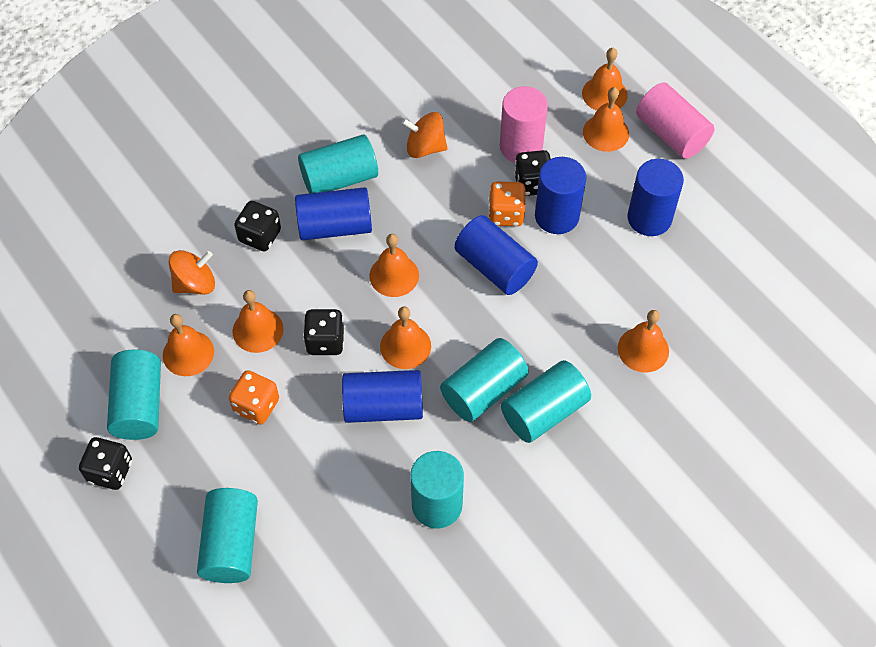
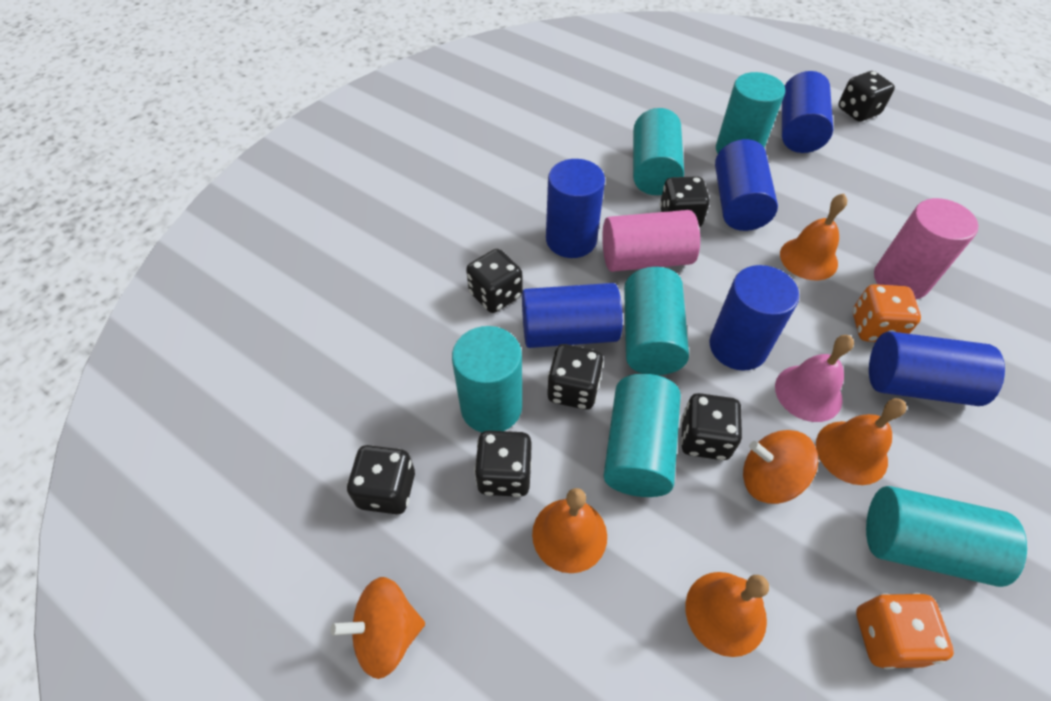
black dice: [79,437,132,490] [234,201,281,251] [303,309,344,355] [514,150,551,196] = 4 -> [347,445,415,514] [466,249,522,313] [474,431,532,497] [547,344,604,410] [660,176,710,227] [681,393,742,460] [838,71,895,122] = 7
blue cylinder: [295,187,372,240] [342,370,423,423] [454,215,538,295] [535,157,586,234] [627,159,684,236] = 5 -> [522,283,623,348] [546,159,605,258] [710,265,799,371] [715,139,778,231] [782,71,833,153] [869,331,1005,406] = 6
orange bell: [163,314,214,376] [233,290,283,353] [369,234,419,297] [380,307,431,369] [582,48,628,111] [583,87,629,152] [618,310,669,372] = 7 -> [532,488,607,573] [685,572,769,657] [780,194,847,280] [816,398,907,485] = 4
pink bell: none = 0 -> [775,335,854,422] = 1

